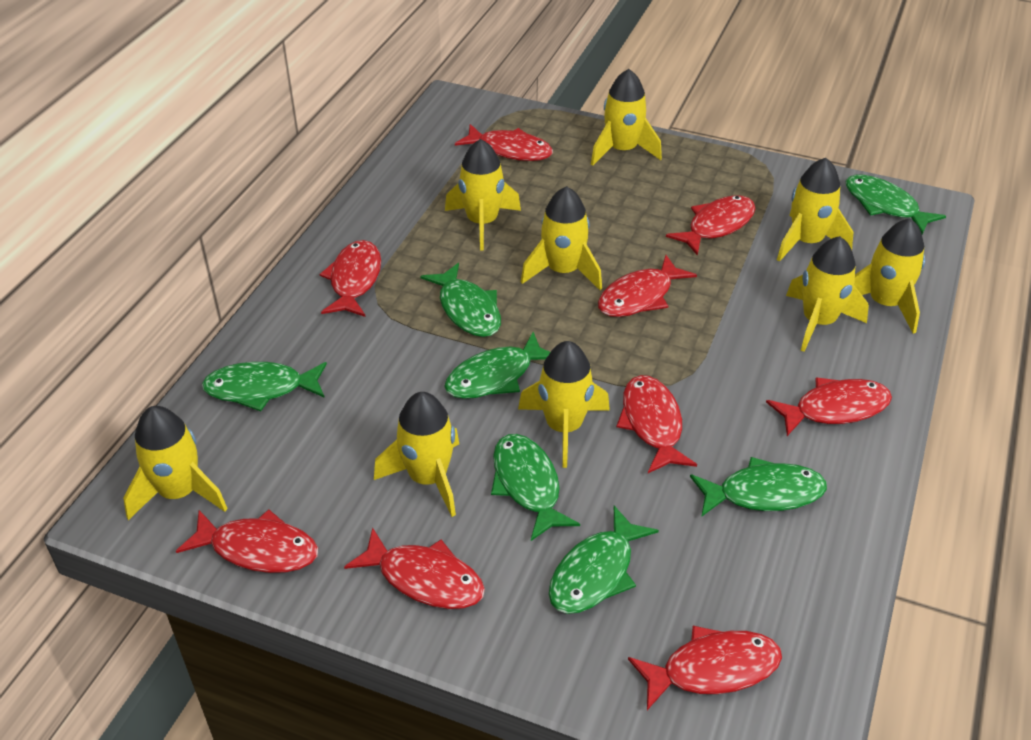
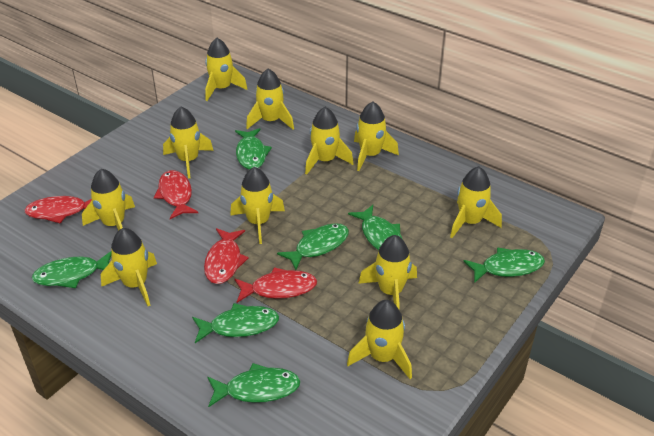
red fish: [176,510,318,573] [320,240,381,317] [344,527,485,609] [455,124,553,161] [598,255,697,317] [616,375,697,473] [628,626,782,710] [666,195,756,256] [766,377,892,436] = 9 -> [24,196,92,223] [154,170,198,219] [204,228,249,284] [235,267,317,303] = 4
yellow rocket: [123,406,228,520] [374,392,459,517] [445,139,521,251] [518,341,610,468] [521,186,602,290] [591,69,662,166] [777,158,854,262] [786,236,869,352] [854,218,925,334] = 9 -> [82,169,135,231] [101,228,157,306] [163,107,214,178] [205,38,247,101] [230,167,285,244] [246,69,294,130] [305,107,353,174] [347,300,412,379] [354,102,399,171] [358,235,417,309] [450,166,502,238] = 11

